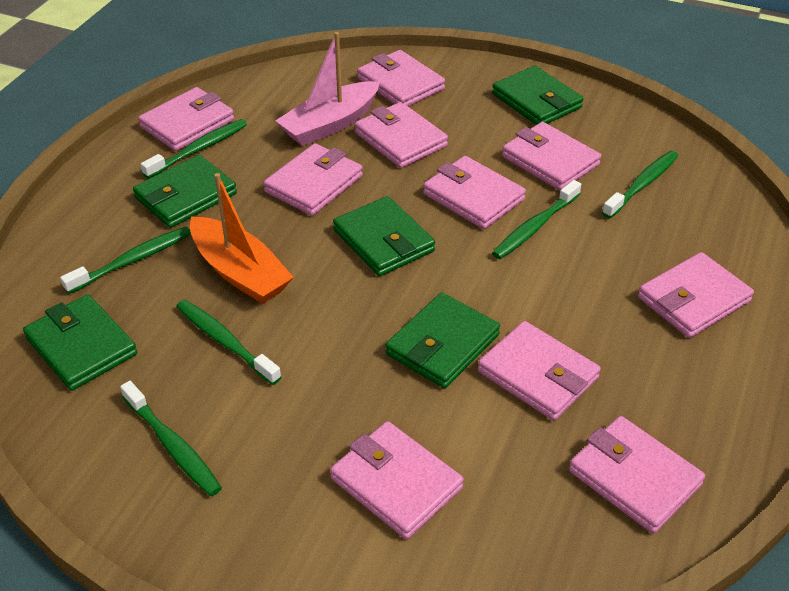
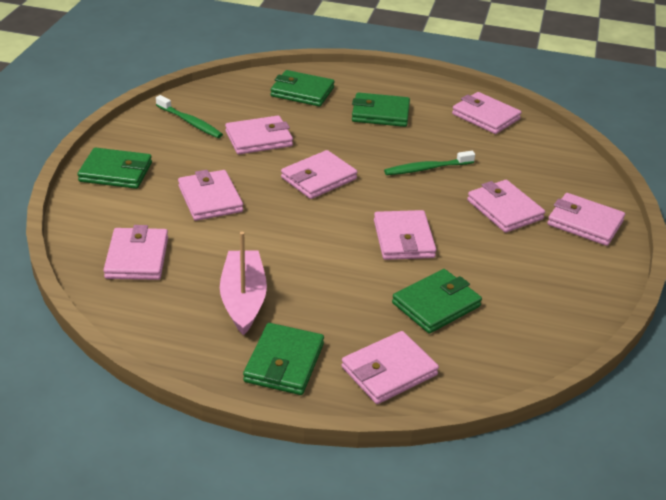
green toothbrush: [60,227,191,294] [120,381,222,496] [141,119,247,179] [176,300,281,385] [492,180,581,259] [602,151,678,218] = 6 -> [156,95,223,138] [384,151,475,175] = 2
orange boat: [190,173,294,304] = 1 -> none = 0
pink wallet: [138,87,234,151] [263,143,363,216] [330,421,464,539] [354,102,448,168] [357,50,445,106] [423,156,526,229] [478,321,601,421] [502,122,601,190] [569,416,705,533] [638,252,754,338] = 10 -> [103,225,168,280] [178,170,243,221] [225,116,293,154] [281,150,357,199] [341,331,439,404] [374,210,436,260] [452,92,522,134] [467,180,545,233] [547,193,625,246] = 9

